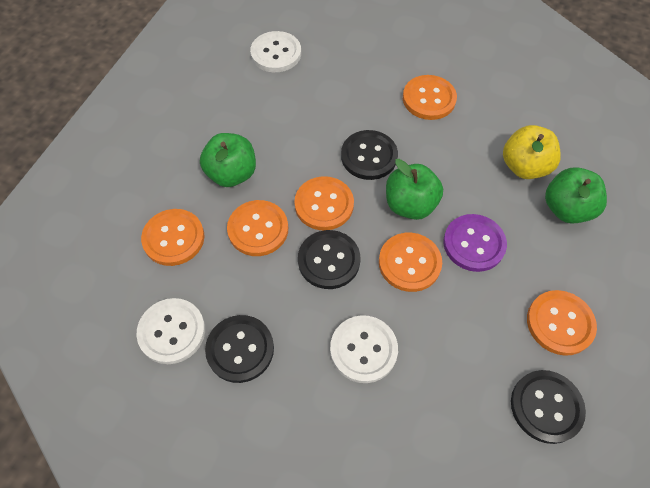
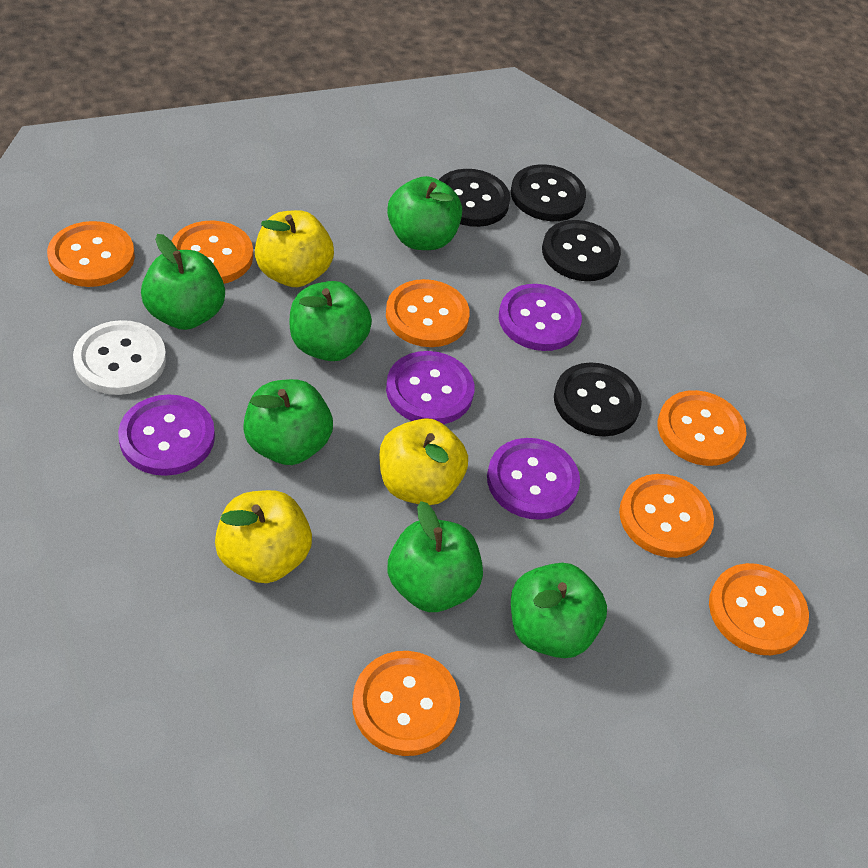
green apple: [200,133,256,187] [386,159,443,220] [545,168,607,224] = 3 -> [141,234,225,330] [243,379,333,465] [290,281,372,361] [387,176,462,250] [387,501,483,612] [511,563,607,658] = 6
orange button: [141,209,205,266] [227,200,288,256] [294,176,354,230] [379,233,442,292] [403,75,457,120] [527,290,597,356] = 6 -> [47,221,135,287] [171,220,253,284] [352,651,460,756] [386,279,470,347] [619,474,714,558] [657,390,747,466] [709,563,809,655] = 7
purple button: [443,214,507,272] = 1 -> [118,394,215,476] [386,351,475,424] [487,438,580,520] [499,284,582,351] = 4
white button: [137,298,205,364] [250,31,301,72] [330,315,398,383] = 3 -> [73,320,166,395] = 1
yellow apple: [503,125,561,179] = 1 -> [215,490,312,583] [255,210,334,287] [379,418,468,505] = 3

